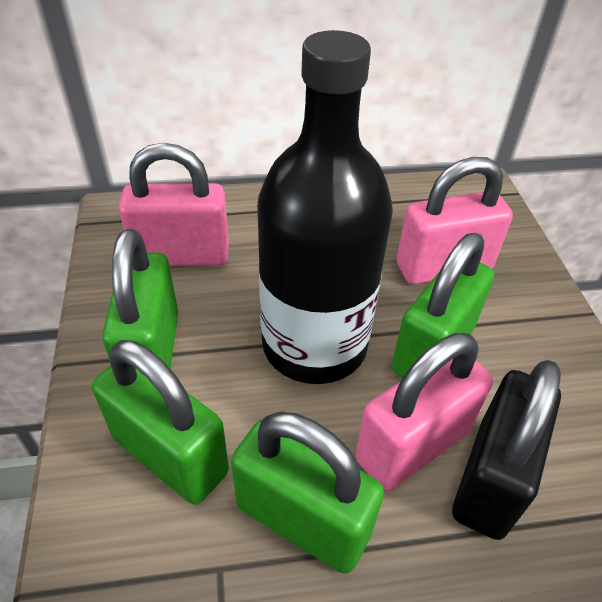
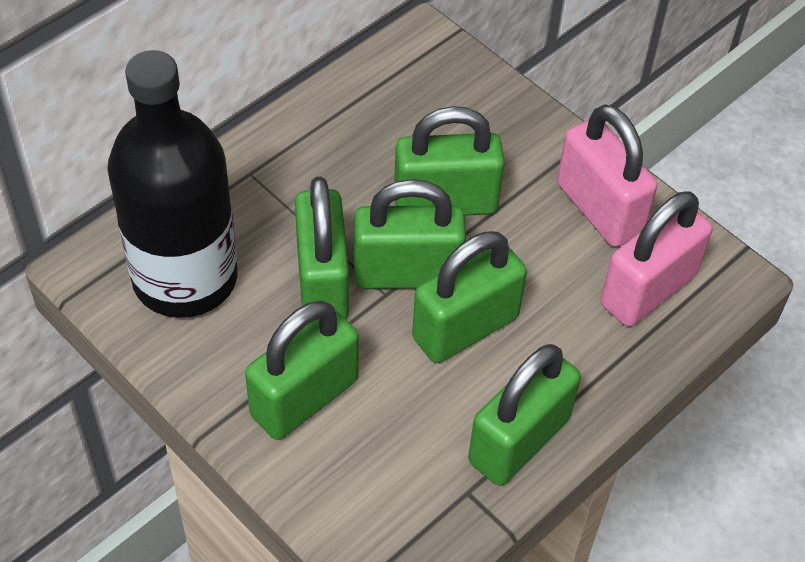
black padlock: [452,360,561,540] = 1 -> none = 0
green padlock: [92,340,229,505] [102,229,178,369] [231,411,384,574] [391,233,494,378] = 4 -> [245,301,359,440] [295,177,349,319] [354,179,466,289] [394,106,505,216] [412,231,527,363] [468,344,581,486] = 6
pink padlock: [119,143,229,266] [355,333,493,491] [397,157,513,284] = 3 -> [557,104,657,247] [600,191,712,327] = 2

